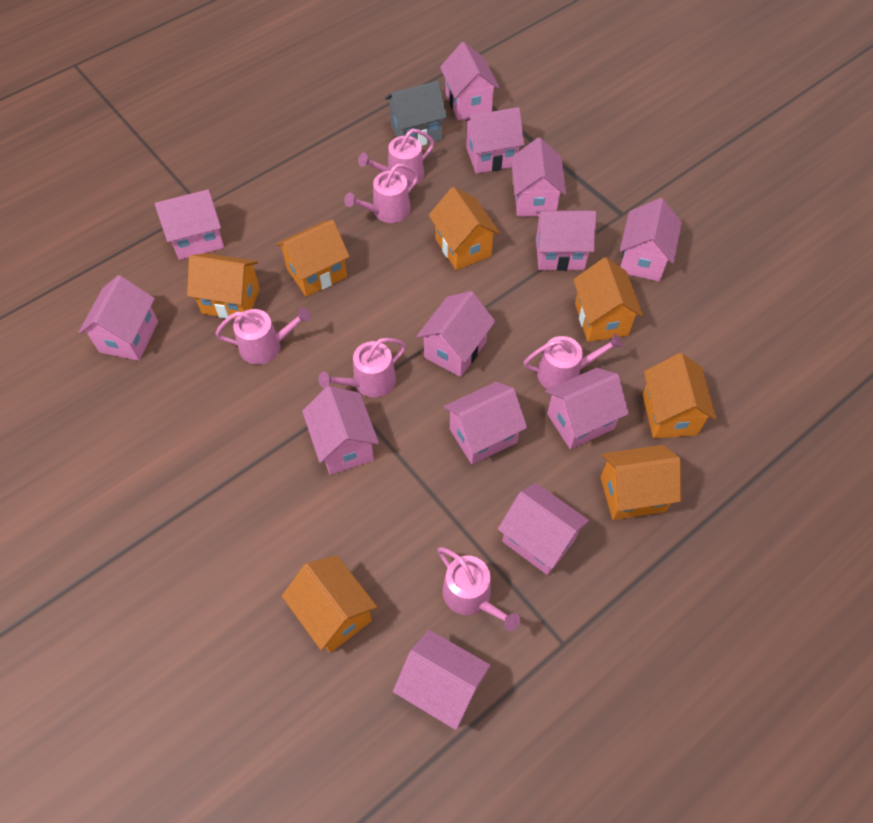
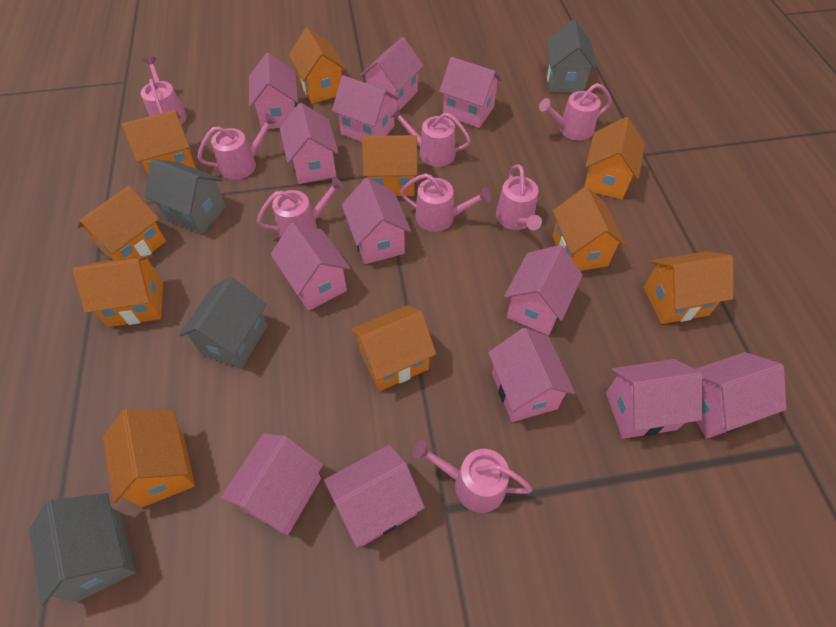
grey house: [385,81,447,146] = 1 -> [29,493,136,606] [145,159,226,234] [179,277,268,369] [547,20,597,93] = 4
orange house: [187,253,260,319] [276,220,350,297] [282,555,377,653] [429,187,500,270] [573,257,643,342] [600,445,682,520] [643,353,717,439] = 7 -> [73,255,163,327] [77,186,166,260] [103,409,195,508] [122,110,196,175] [289,28,347,104] [351,305,436,391] [362,135,417,196] [552,187,626,271] [584,117,645,199] [644,251,733,324] = 10
pink watering can: [215,307,311,365] [318,338,406,397] [344,164,419,223] [358,129,434,187] [437,547,520,631] [524,334,623,389] = 6 -> [141,57,186,125] [197,113,277,180] [257,177,344,238] [390,107,471,167] [400,173,491,232] [413,440,532,513] [496,164,542,230] [539,83,612,141] = 8

